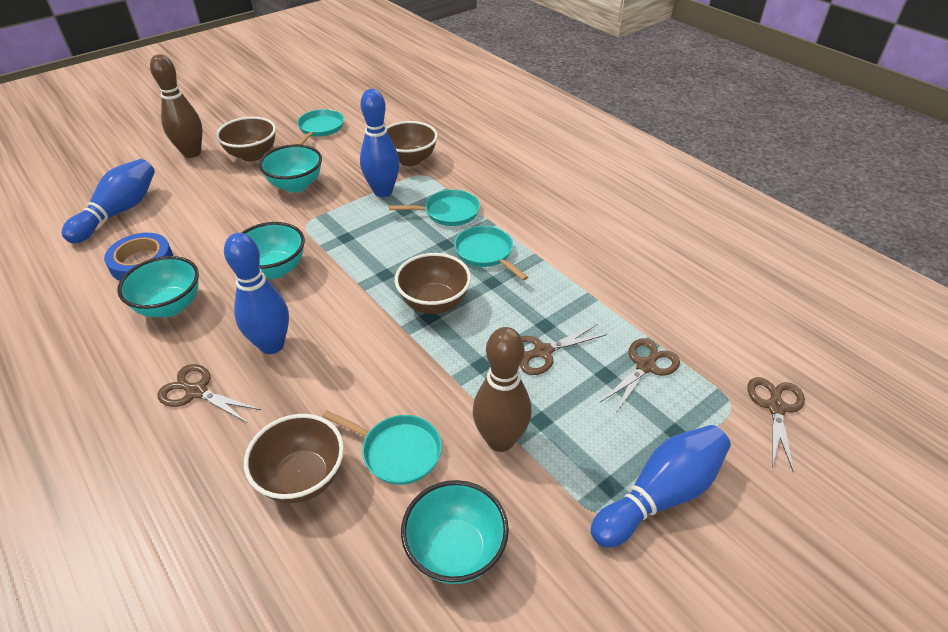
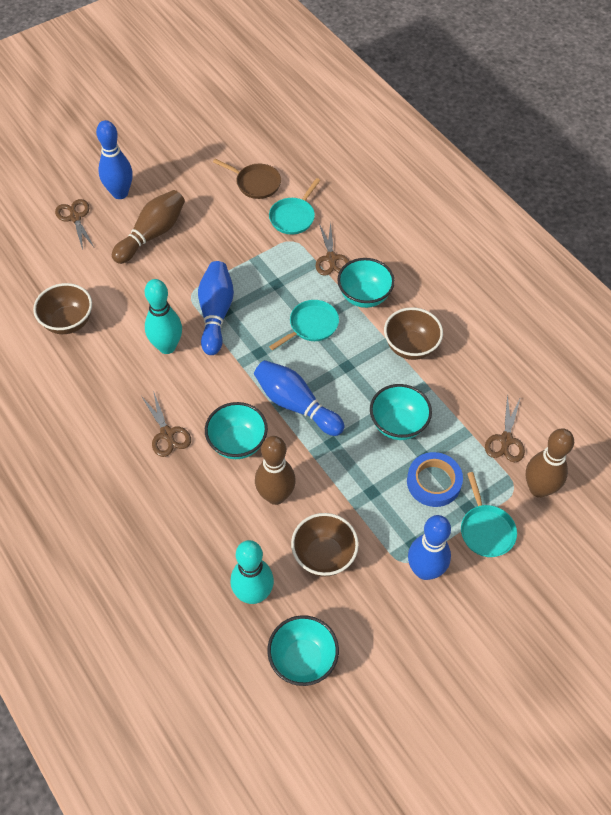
brown bowl: [216,117,276,161] [244,414,344,503] [386,121,438,166] [395,253,471,314] = 4 -> [33,283,92,334] [291,513,359,576] [384,307,443,360] = 3
brown bowling pin: [150,54,203,158] [473,327,531,452] = 2 -> [112,190,185,264] [255,436,296,505] [526,428,574,498] = 3
brown pan: none = 0 -> [213,159,281,199] = 1
turquoise bowling pin: none = 0 -> [145,279,182,354] [231,540,274,604] = 2
turquoise pan: [297,109,344,145] [322,410,442,485] [389,189,480,226] [454,226,528,281] = 4 -> [269,178,320,235] [269,300,339,350] [461,472,517,557] = 3

